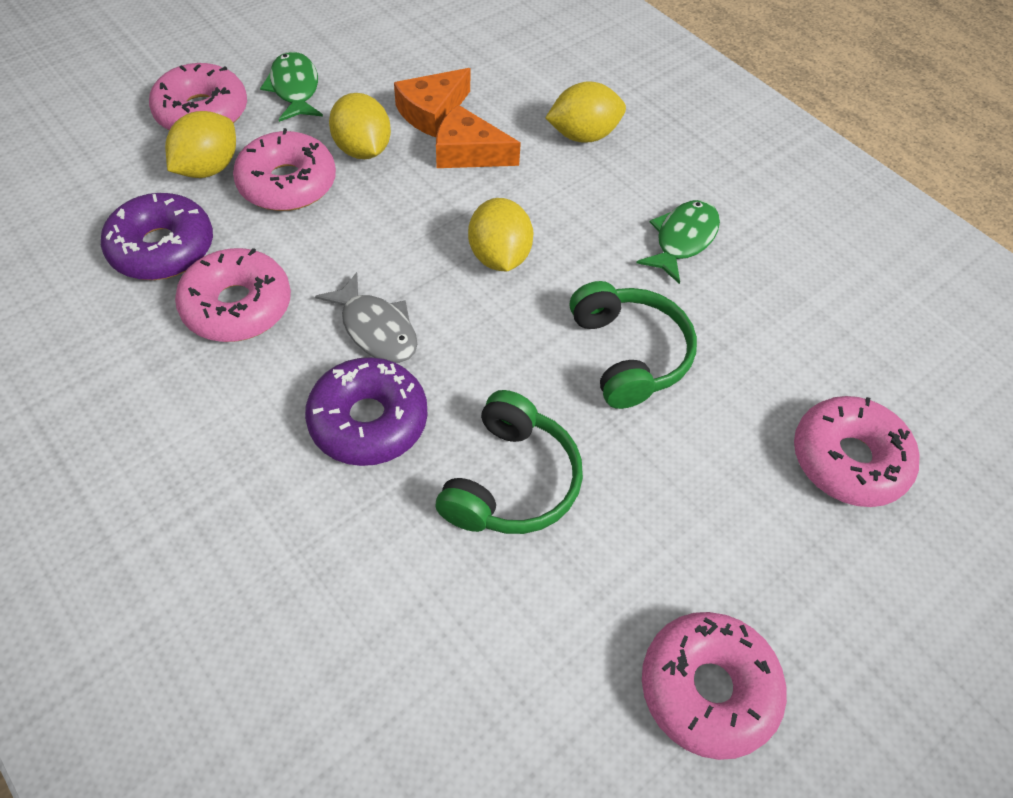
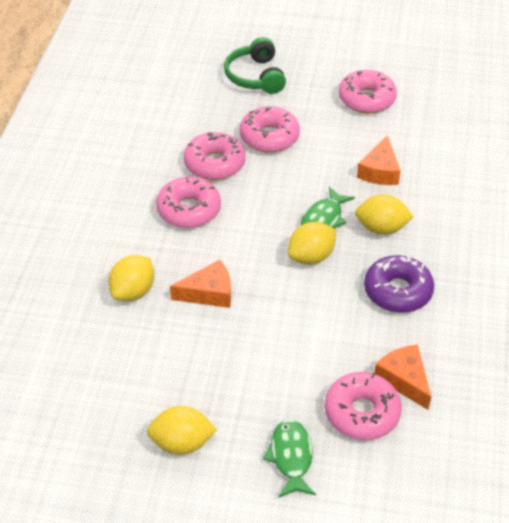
green headphones: [436,390,583,534] [570,281,697,409] = 2 -> [224,37,286,94] = 1
grey fish: [315,272,417,363] = 1 -> none = 0
orange cheese: [394,68,470,138] [436,105,521,168] = 2 -> [170,260,231,308] [357,135,400,185] [374,344,431,410] = 3
purple donut: [101,193,213,280] [305,357,428,466] = 2 -> [364,255,434,313] = 1

